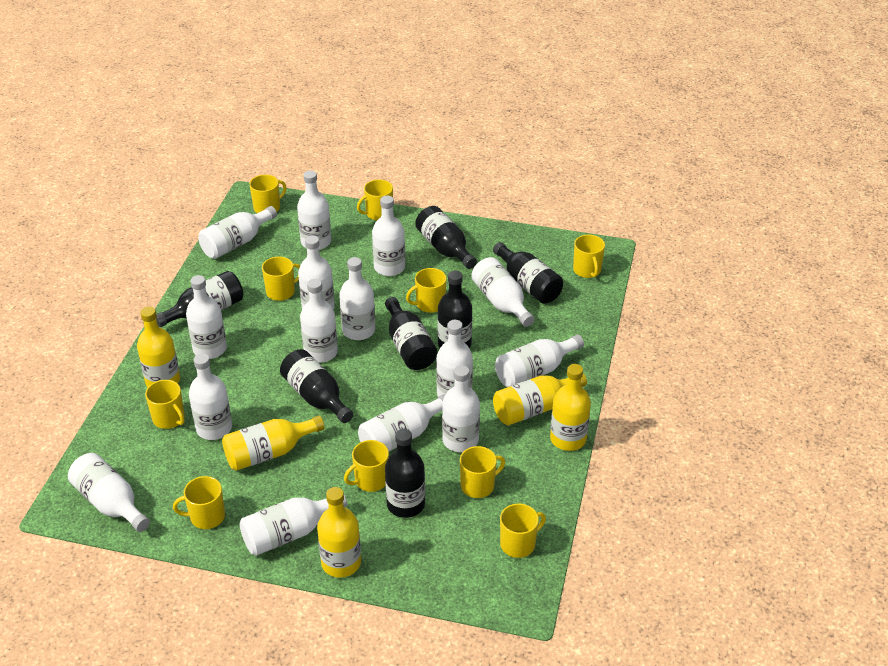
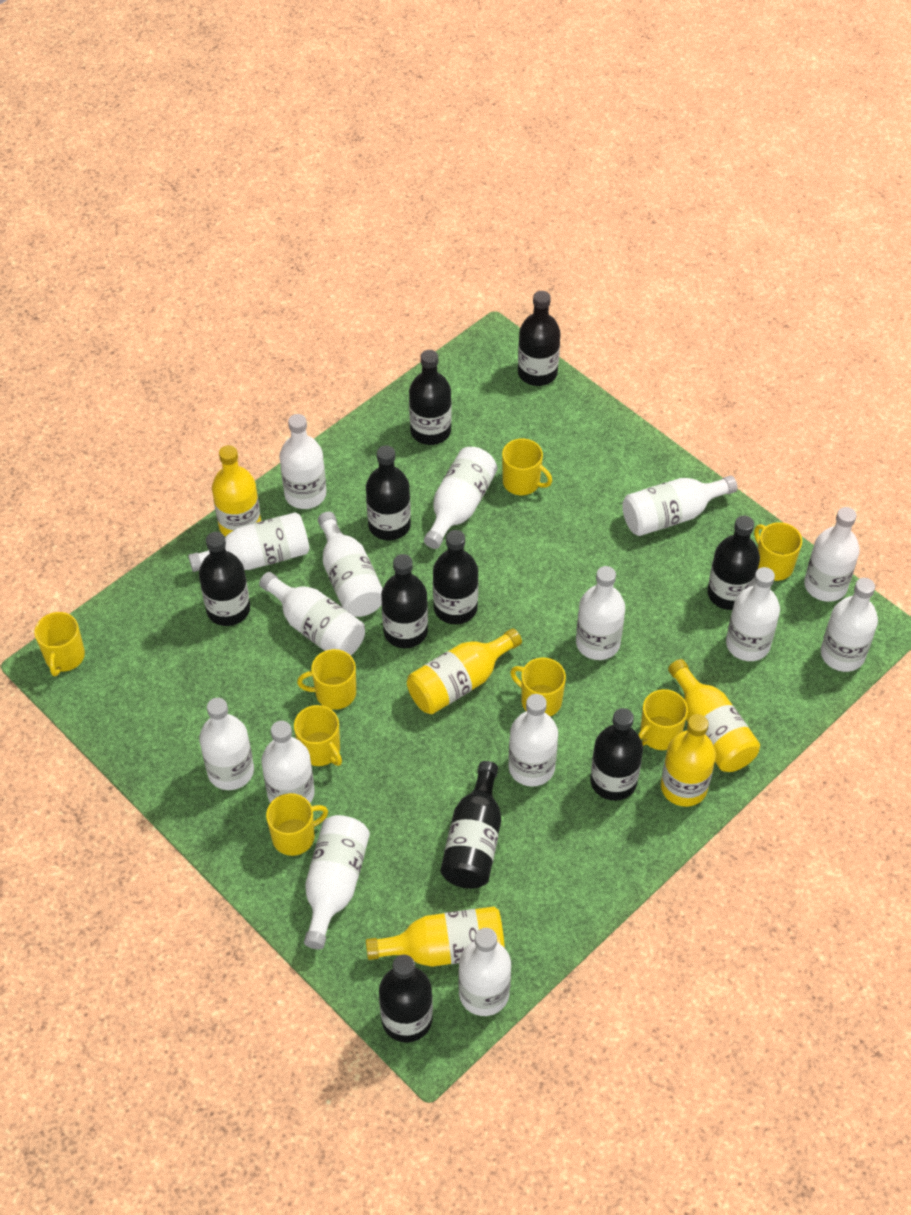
black bottle: [156,271,244,327] [280,349,353,423] [385,297,438,370] [385,429,425,518] [415,206,477,269] [437,271,472,348] [493,242,563,304] = 7 -> [199,532,250,626] [366,445,411,540] [379,955,433,1043] [381,554,428,648] [409,350,451,445] [433,530,478,624] [441,761,501,889] [518,291,561,386] [590,708,643,801] [707,515,760,610] = 10
yellow mug: [145,380,185,429] [173,476,225,529] [250,174,287,213] [262,257,300,301] [344,440,389,492] [357,179,393,221] [406,268,447,313] [460,446,505,498] [500,504,546,558] [573,235,605,278] = 10 -> [34,612,85,676] [266,793,328,856] [294,705,342,766] [297,649,356,710] [502,438,552,495] [510,658,566,716] [638,689,688,750] [754,522,802,581] = 8

